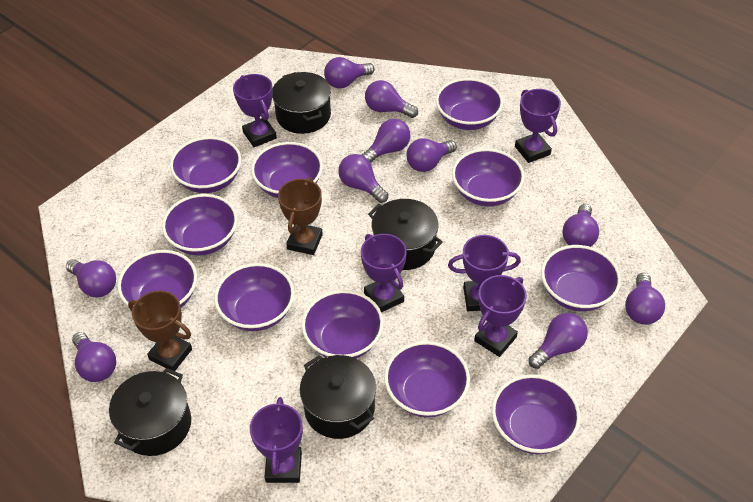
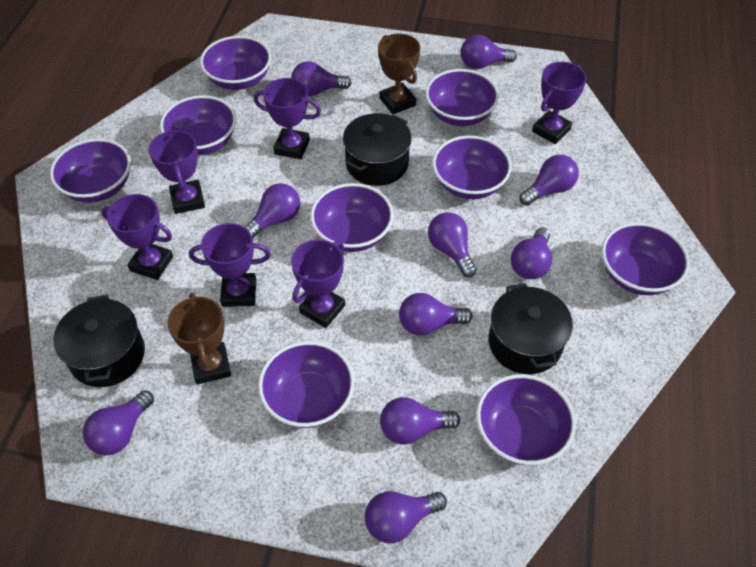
black pot: [109,368,191,456] [272,72,331,134] [300,355,376,439] [368,199,443,270] = 4 -> [53,295,145,387] [343,113,412,186] [489,283,573,374] = 3
purple bowl: [117,250,197,308] [162,194,238,256] [170,137,241,193] [214,263,294,331] [251,142,323,198] [301,290,384,358] [384,341,470,417] [436,78,503,130] [452,149,525,207] [492,374,581,454] [541,245,621,312] = 11 -> [50,138,131,203] [160,95,236,155] [200,36,271,90] [258,341,355,428] [310,183,394,252] [425,69,499,126] [432,135,512,199] [476,374,576,465] [602,222,690,295] = 9

